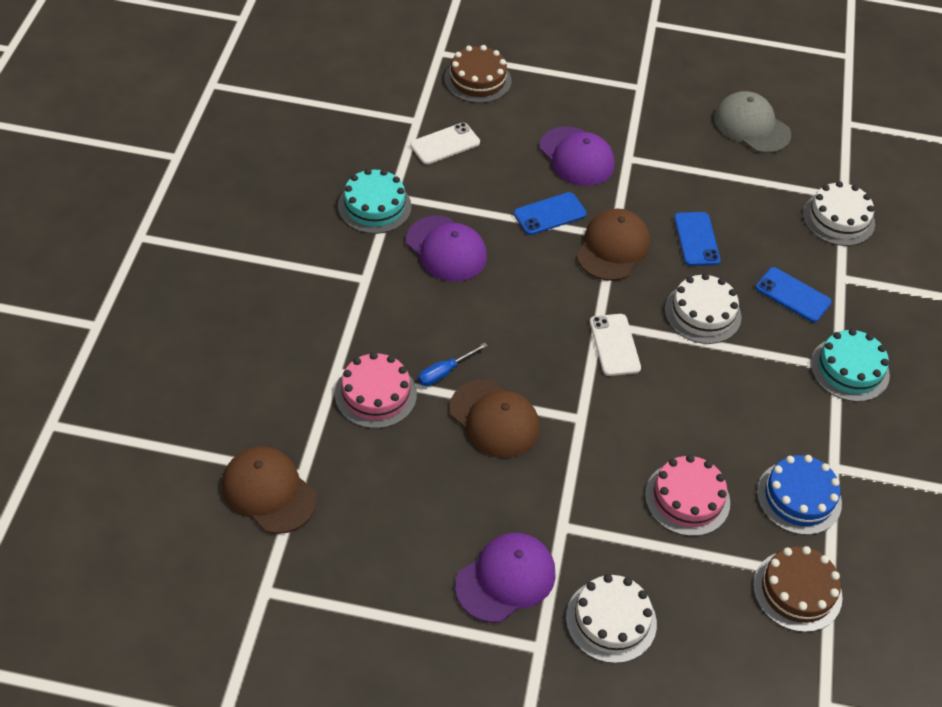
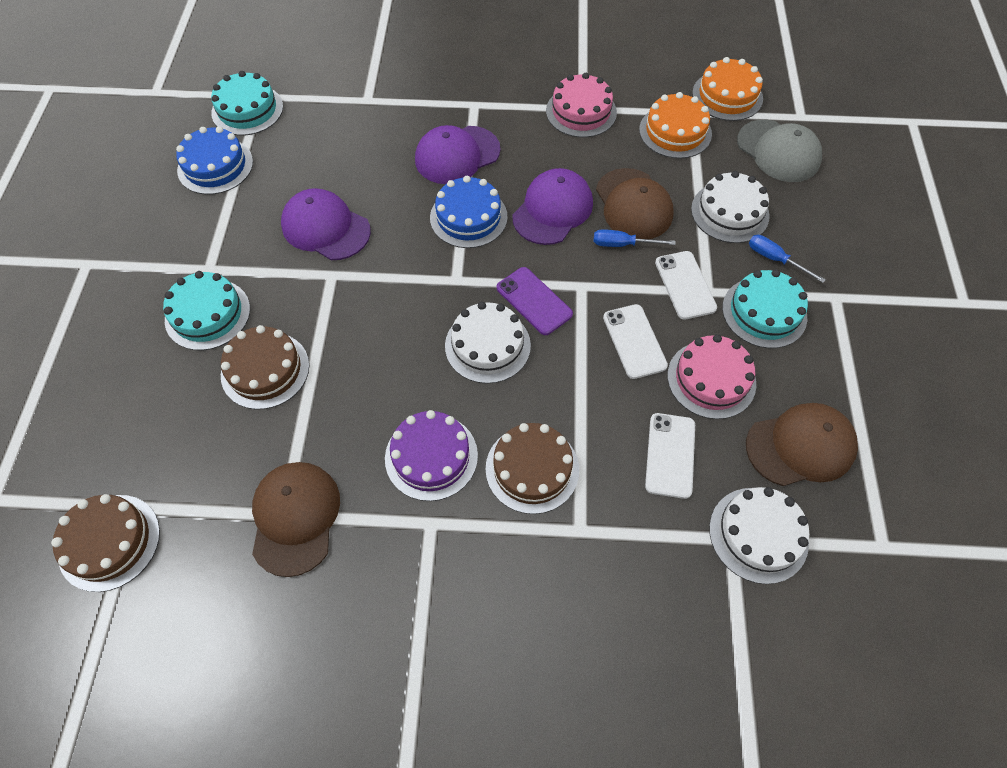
blue cake: [757,455,842,535] = 1 -> [176,126,253,195] [430,176,508,248] = 2
blue phone: [514,192,587,235] [674,212,721,266] [755,267,832,322] = 3 -> none = 0
blue screwdriver: [418,343,488,386] = 1 -> [594,229,676,247] [749,235,826,283] = 2
brown cake: [444,45,511,103] [753,546,843,632] = 2 -> [51,494,160,592] [221,325,309,409] [486,423,579,514] = 3
orange cake: none = 0 -> [639,92,712,159] [692,57,763,121] = 2
purple cake: none = 0 -> [385,410,478,501] = 1
purple phone: none = 0 -> [497,267,573,335] = 1
turquoise cake: [338,169,411,234] [810,329,890,402] = 2 -> [163,271,250,350] [211,71,283,136] [722,270,808,348] = 3
white phone: [410,123,480,165] [590,314,641,376] = 2 -> [603,304,668,379] [645,413,695,499] [655,251,717,320] = 3

